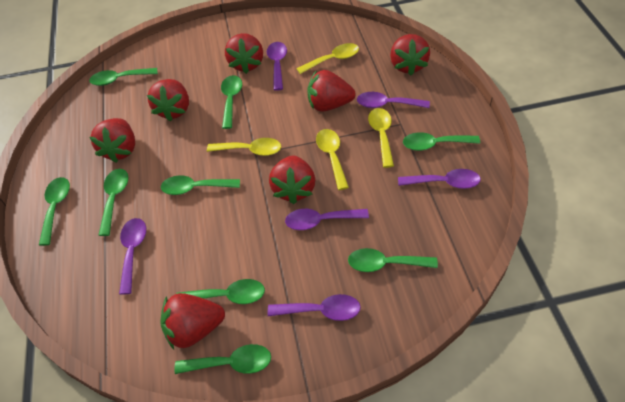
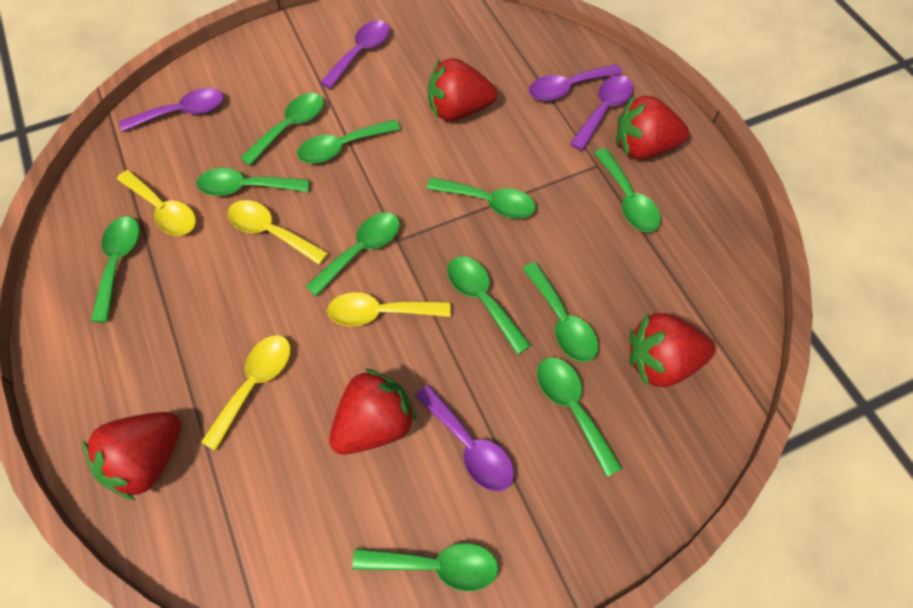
green spoon: [39,177,70,246] [89,68,158,86] [99,169,129,236] [161,175,240,195] [174,344,271,374] [176,279,265,304] [221,75,242,129] [348,248,438,272] [403,132,480,151] = 9 -> [91,216,140,322] [196,168,309,196] [240,93,324,166] [297,119,400,163] [305,212,400,296] [352,543,498,591] [426,177,536,219] [447,256,531,355] [522,262,598,362] [537,357,622,477] [594,148,661,232] = 11
purple spoon: [119,218,146,294] [267,42,287,91] [268,294,361,321] [285,209,369,230] [357,92,430,108] [398,169,481,189] = 6 -> [119,88,223,132] [320,20,390,89] [415,385,514,491] [529,64,623,101] [570,75,633,151] = 5
red strawberry: [89,118,135,163] [147,79,189,122] [160,293,225,349] [225,33,263,74] [269,155,315,204] [307,70,356,112] [390,34,430,76] = 7 -> [82,412,181,500] [329,368,417,455] [428,58,497,121] [616,96,689,160] [629,313,715,387] = 5

